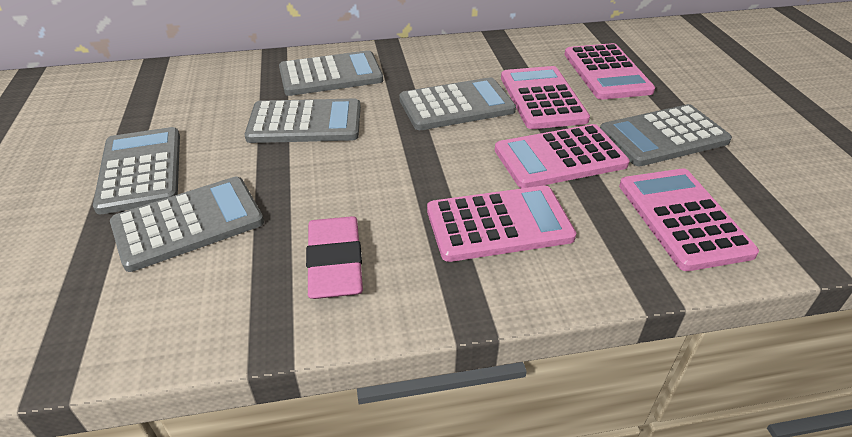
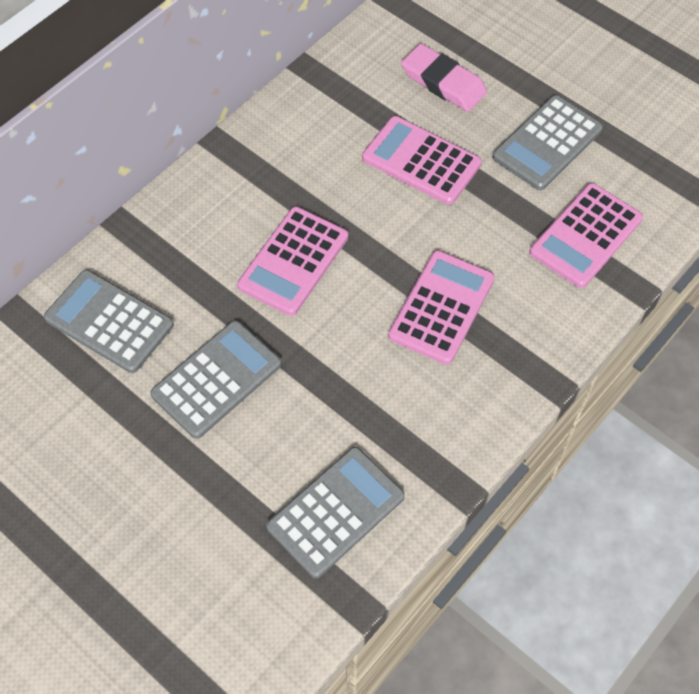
grey calculator: [93,127,180,214] [110,177,264,272] [245,99,361,143] [279,50,383,96] [399,77,516,130] [600,104,732,166] = 6 -> [44,270,174,373] [150,320,281,439] [266,447,405,578] [492,95,603,190] = 4
pink calculator: [427,185,576,262] [495,124,630,188] [501,66,590,129] [564,43,655,100] [619,168,759,271] = 5 -> [237,206,348,316] [362,116,482,205] [388,250,495,365] [529,183,643,288] = 4

